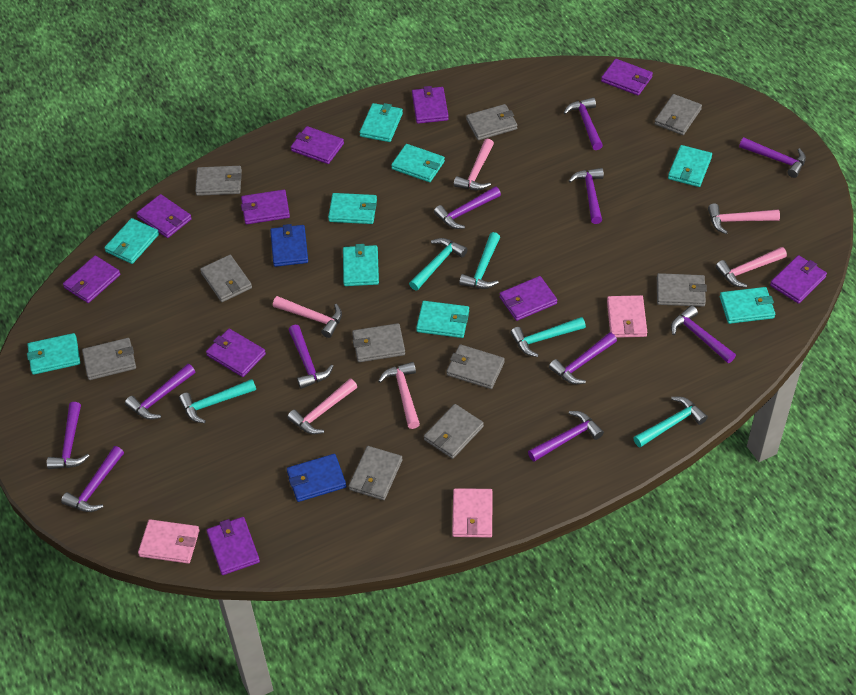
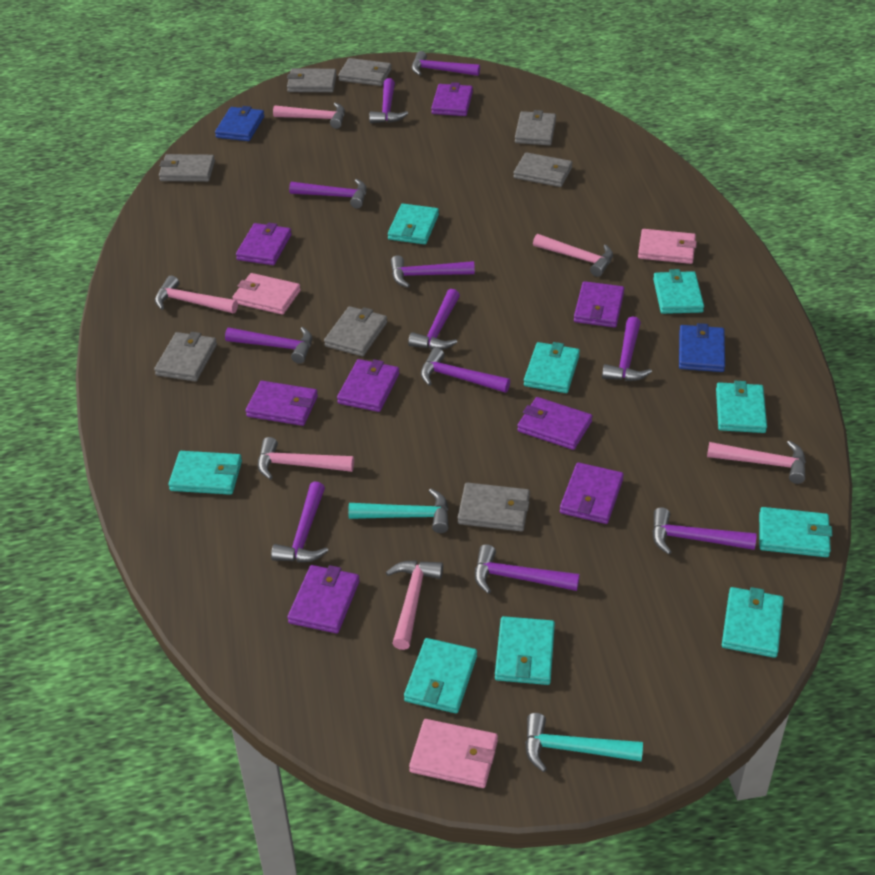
grey wallet: [82,338,136,380] [195,166,242,196] [200,255,252,302] [349,446,403,500] [352,323,405,362] [424,404,484,459] [446,344,505,389] [466,104,518,140] [654,94,702,135] [657,273,707,307] = 10 -> [154,332,217,382] [159,154,215,182] [287,68,337,92] [324,306,387,356] [338,58,392,86] [458,482,530,531] [514,152,573,187] [515,110,556,146] = 8
purple wallet: [63,256,120,303] [136,194,192,238] [206,329,266,377] [207,517,260,575] [241,190,290,224] [291,126,344,164] [412,86,449,124] [499,276,557,321] [601,59,653,96] [770,255,827,304] = 10 -> [236,223,292,265] [246,381,318,426] [288,565,360,633] [337,359,399,412] [431,82,473,116] [517,397,592,450] [560,462,624,524] [574,281,624,327] = 8
turquoise hammer: [179,379,256,423] [409,238,468,291] [459,232,500,289] [510,317,586,357] [634,397,708,447] = 5 -> [348,489,449,533] [525,713,643,772] = 2

